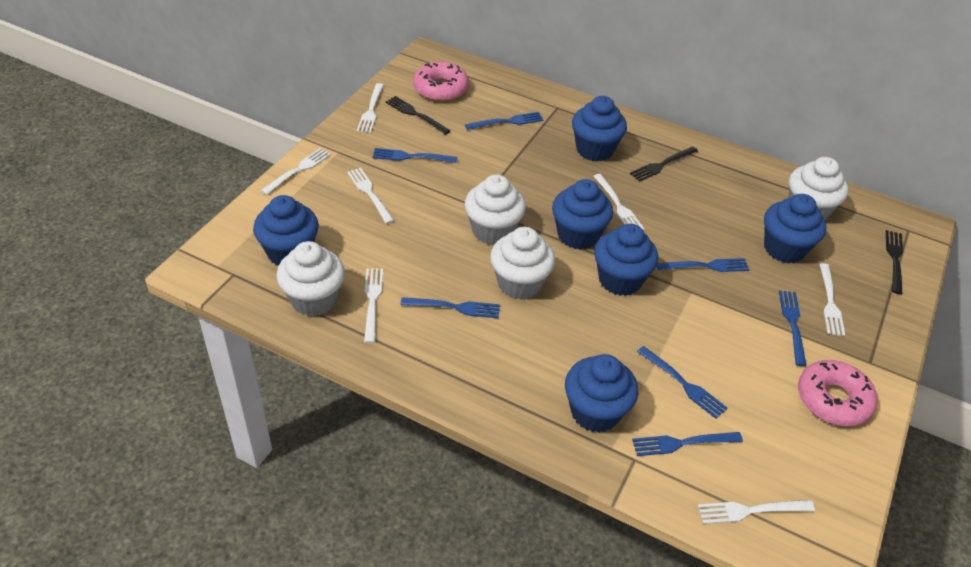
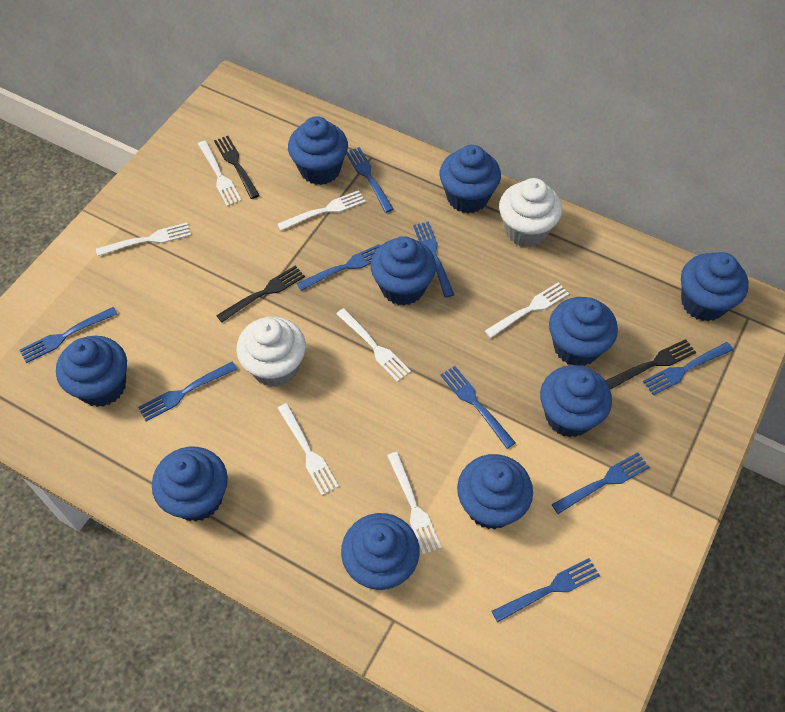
blue cupcake: [253,195,319,266] [552,179,613,250] [565,354,638,433] [572,96,627,162] [594,224,658,296] [764,194,826,263] = 6 -> [56,336,127,407] [152,447,228,522] [288,116,348,185] [341,513,420,590] [371,236,436,306] [439,145,501,213] [457,454,533,529] [540,365,612,437] [549,297,618,366] [681,252,749,321] = 10
blue fork: [372,148,457,163] [400,297,500,318] [465,112,544,130] [632,432,743,456] [637,346,727,419] [657,258,749,272] [779,290,807,366] = 7 -> [20,307,117,363] [138,362,237,421] [297,244,380,291] [346,147,394,213] [413,221,454,298] [441,366,516,449] [492,558,600,622] [552,452,649,514] [643,342,733,395] = 9
pink donut: [413,61,469,102] [798,360,878,426] = 2 -> none = 0
white cupcake: [277,241,345,316] [464,174,526,245] [490,227,555,300] [789,157,848,220] = 4 -> [236,317,306,387] [499,178,562,247] = 2

